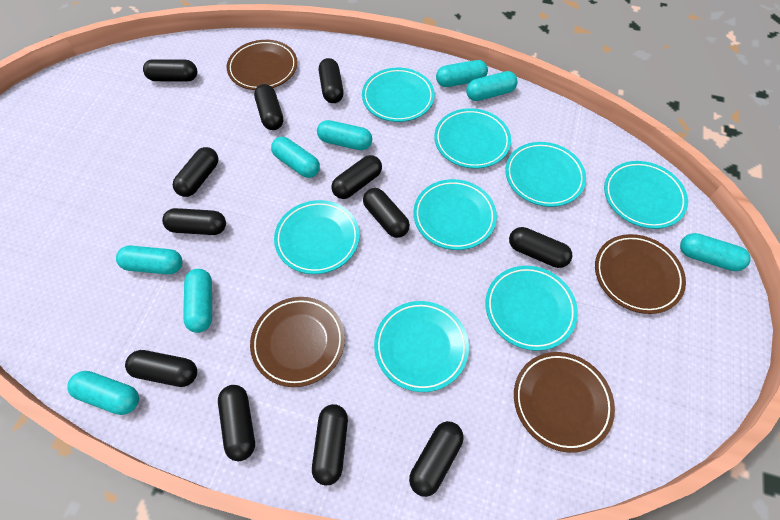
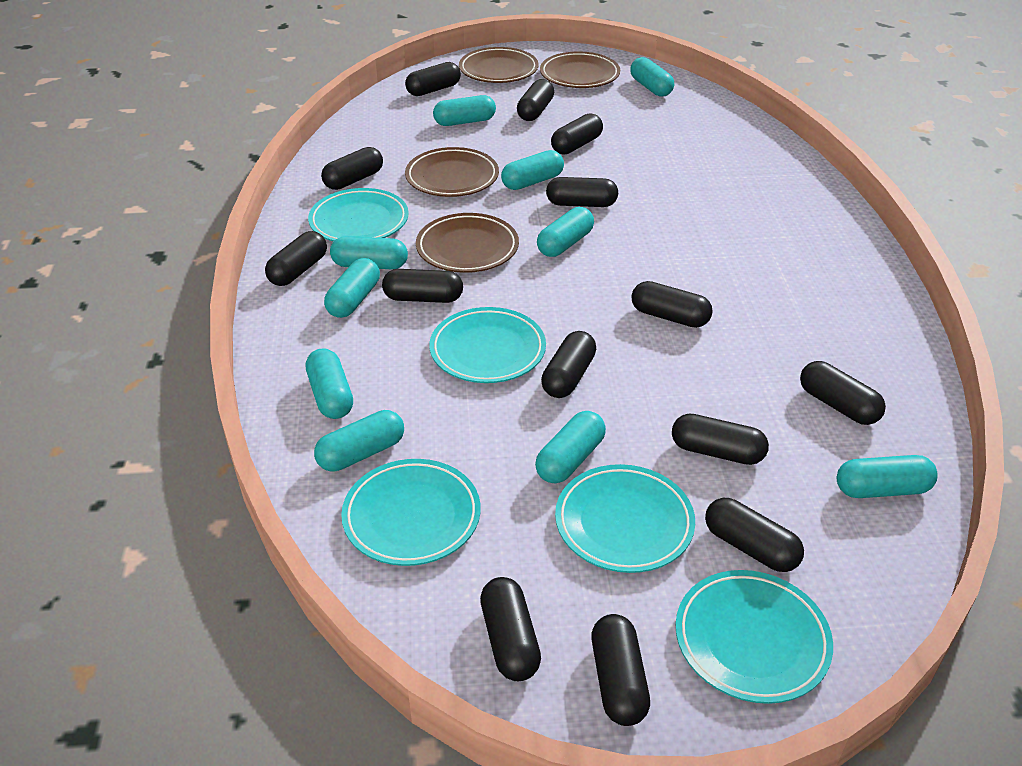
black capsule: [125,350,197,387] [143,59,197,81] [162,208,226,235] [173,147,219,197] [218,385,255,461] [254,84,283,130] [312,404,348,485] [319,58,344,103] [331,155,382,199] [363,188,410,238] [409,421,463,497] [509,227,572,268] = 12 -> [265,231,327,286] [321,147,383,190] [382,269,463,303] [405,62,461,96] [480,577,541,681] [517,79,554,121] [541,331,596,398] [546,177,618,207] [551,113,603,155] [591,614,650,726] [631,281,713,328] [672,414,769,465] [705,498,804,572] [800,361,886,425] = 14
turquoise capsule: [67,371,139,415] [116,245,183,274] [183,269,212,333] [271,137,320,178] [317,120,372,150] [436,60,488,87] [466,71,518,101] [680,233,751,271] = 8 -> [306,348,353,419] [314,410,404,472] [324,258,380,318] [330,236,408,269] [433,95,496,126] [501,150,564,190] [535,411,606,483] [537,207,594,257] [630,57,674,97] [837,455,938,498] = 10
turquoise plate: [274,200,360,274] [362,68,435,122] [374,301,469,392] [413,179,497,250] [434,108,511,169] [485,266,578,351] [505,142,586,207] [604,161,688,229] = 8 -> [308,188,409,242] [341,459,481,566] [429,307,546,383] [555,464,695,573] [676,570,833,704] = 5

